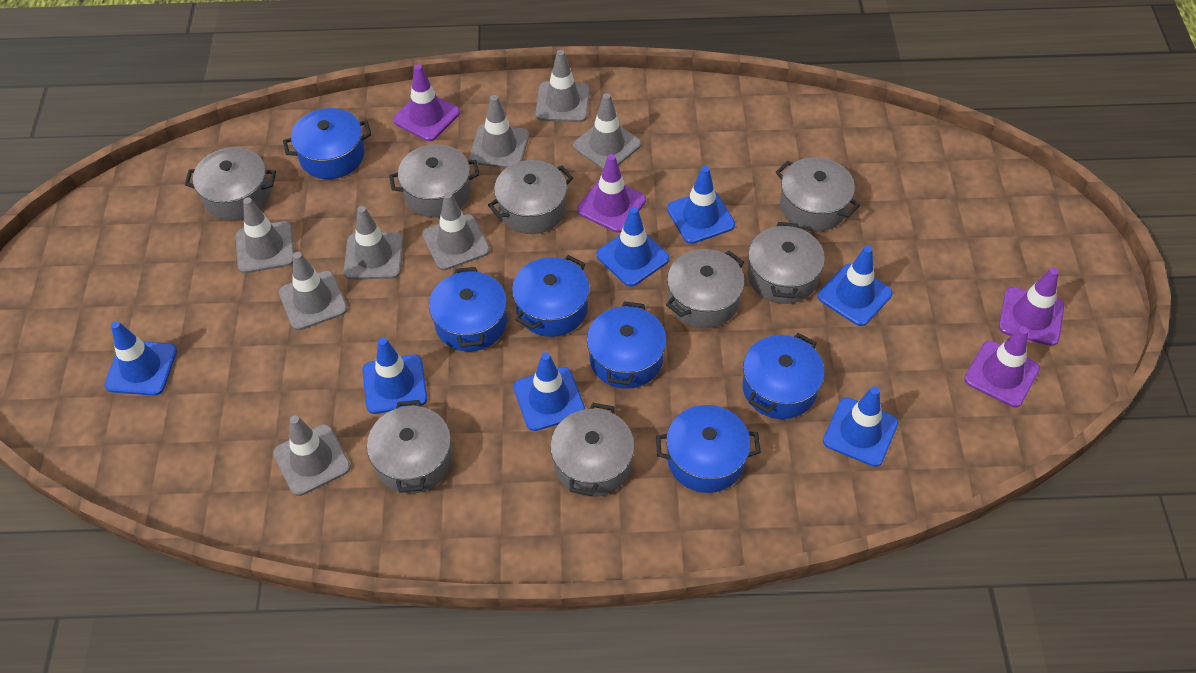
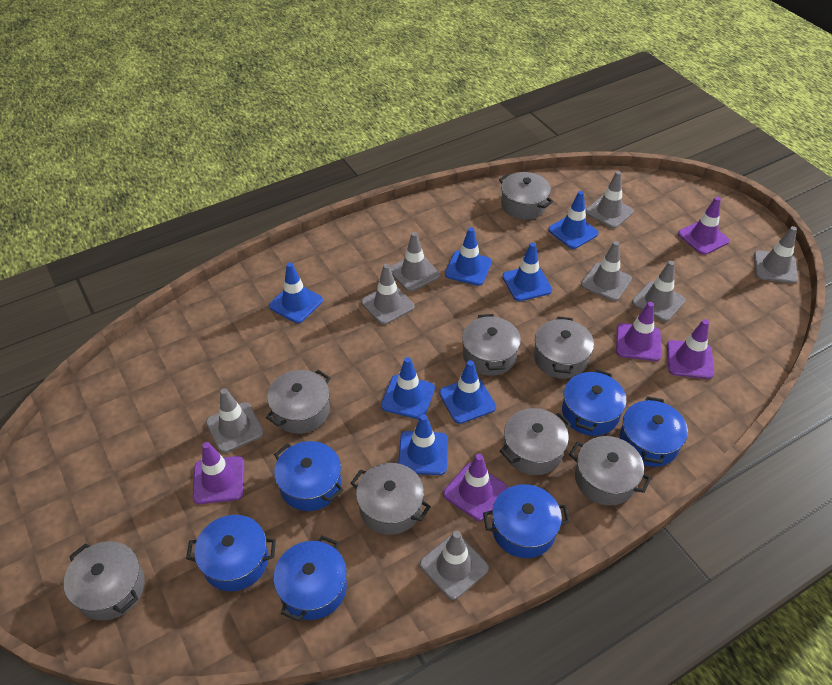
purple traffic cone: [393,64,460,141] [577,154,646,233] [964,327,1040,407] [999,267,1064,346] = 4 -> [193,442,244,504] [443,454,508,521] [616,302,661,361] [667,319,714,379] [678,197,730,255] = 5

